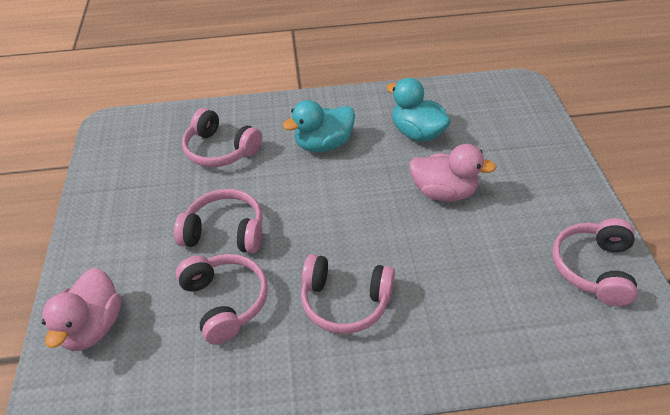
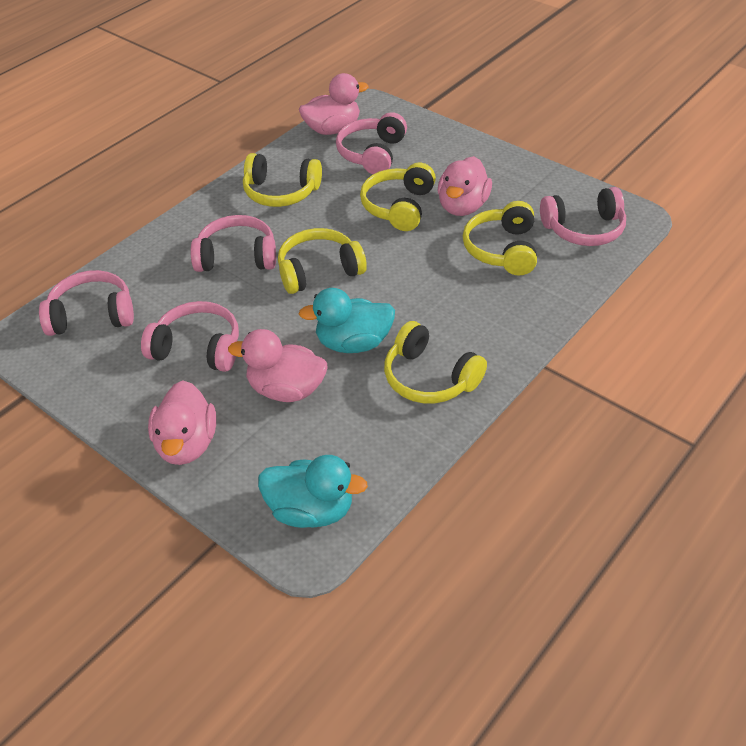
pink duck: [42,268,121,351] [409,144,497,202] = 2 -> [148,381,216,465] [228,329,327,402] [299,73,369,135] [438,156,492,216] = 4
yellow headphones: none = 0 -> [243,153,322,207] [278,228,367,294] [360,163,436,231] [384,321,487,404] [463,201,537,276] = 5

